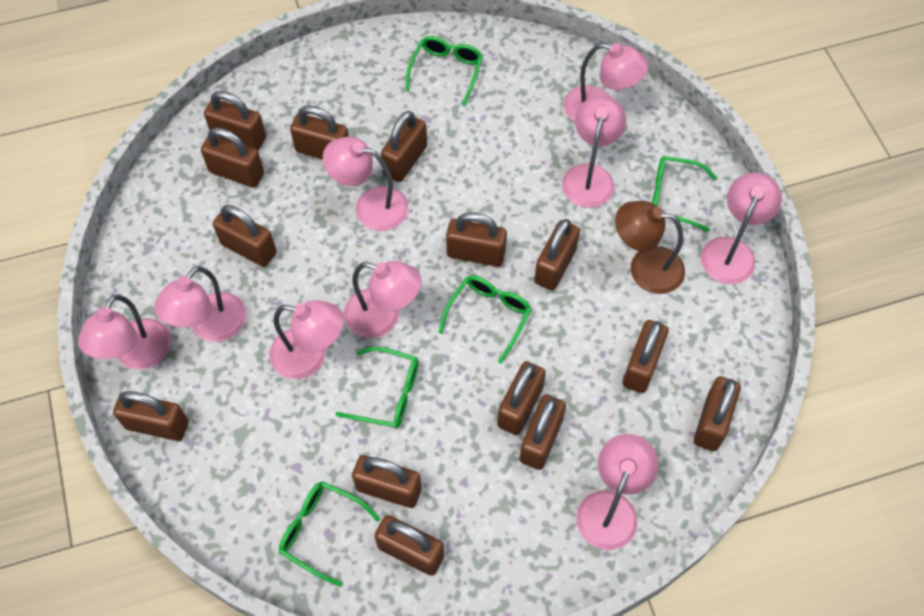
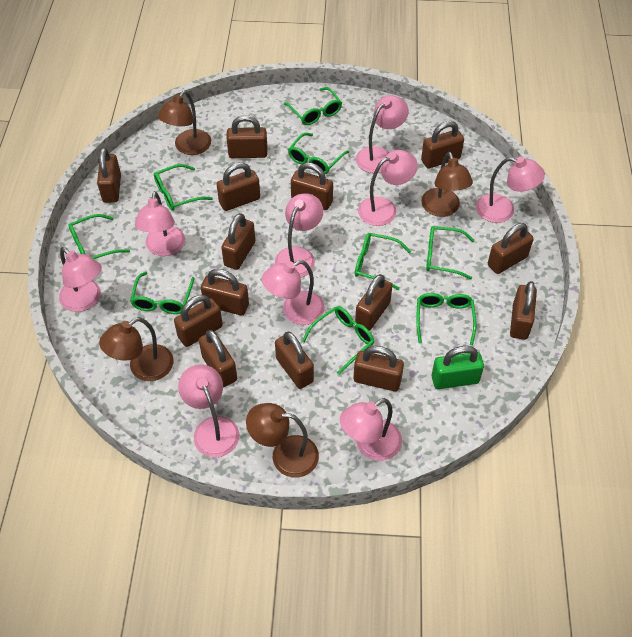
brown lamp: [615,201,685,294] = 1 -> [99,317,174,381] [158,90,211,155] [246,403,319,478] [421,152,473,217] = 4
green glasses: [279,481,380,587] [335,347,419,429] [405,36,483,106] [438,276,532,364] [652,156,717,232] = 5 -> [68,214,130,259] [130,272,195,314] [154,164,213,211] [284,87,342,125] [288,133,350,174] [302,306,374,375] [355,233,411,290] [416,293,477,345] [426,226,475,280] = 9
green padlock: none = 0 -> [432,346,484,389] = 1

